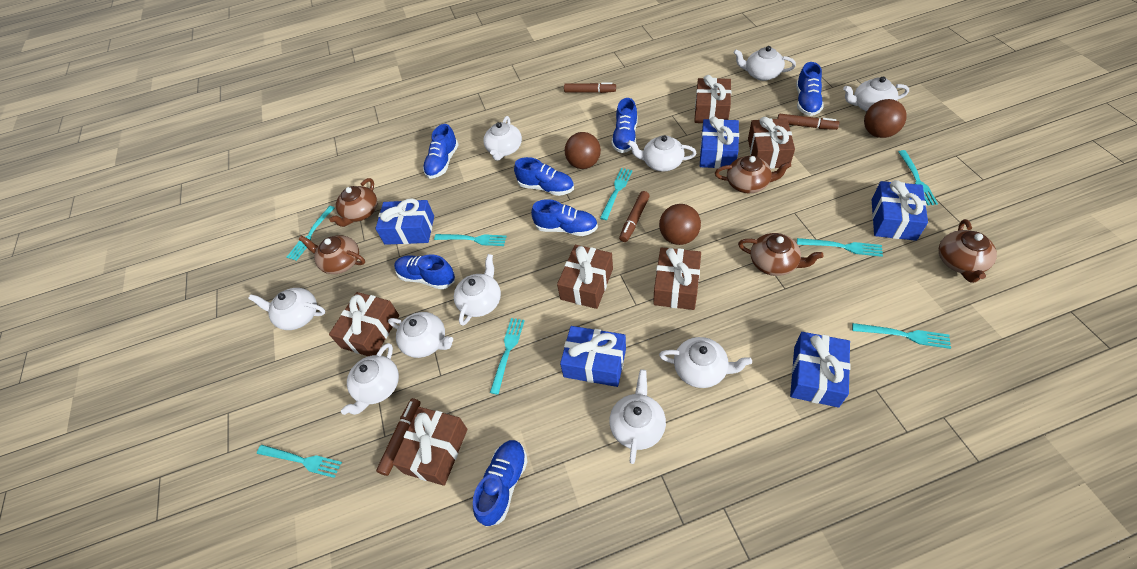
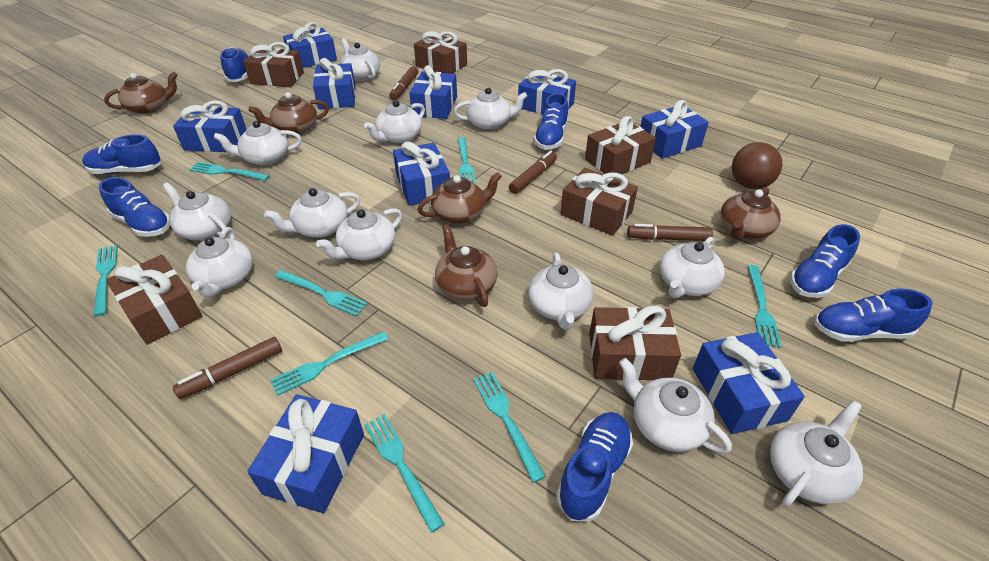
blue gift: [375,198,434,245] [560,326,626,387] [700,117,739,168] [790,332,850,407] [872,180,928,241] = 5 -> [173,100,246,152] [247,394,364,513] [283,22,337,68] [313,58,355,109] [393,141,450,206] [409,65,457,119] [518,69,576,115] [640,100,709,159] [693,332,805,434] = 9
brown ball: [565,132,601,169] [659,204,701,245] [864,99,907,138] = 3 -> [732,142,783,189] = 1
white teapot: [248,288,326,330] [341,343,399,415] [388,312,453,358] [454,254,501,326] [483,116,522,161] [609,369,666,464] [627,135,696,171] [659,337,752,388] [733,46,796,81] [843,77,909,112] = 10 -> [163,182,231,240] [186,227,253,298] [214,121,302,165] [264,188,360,237] [316,208,402,260] [340,38,380,81] [364,100,425,143] [454,88,527,130] [528,253,593,330] [619,358,732,454] [660,237,725,298] [770,401,863,507] = 12

